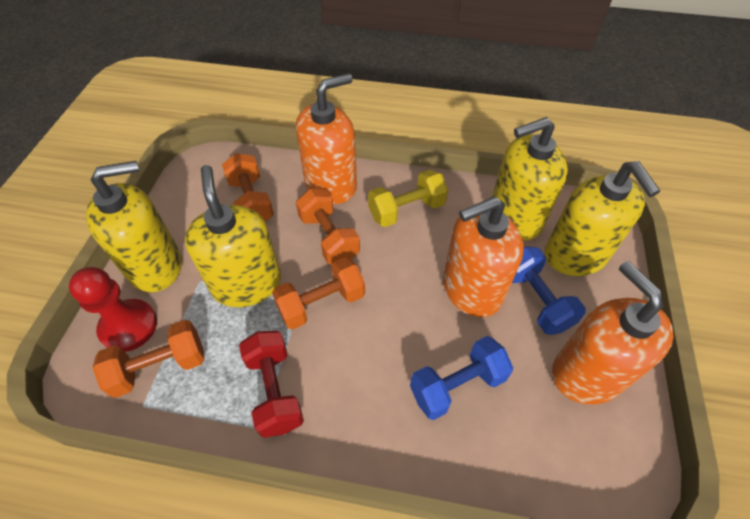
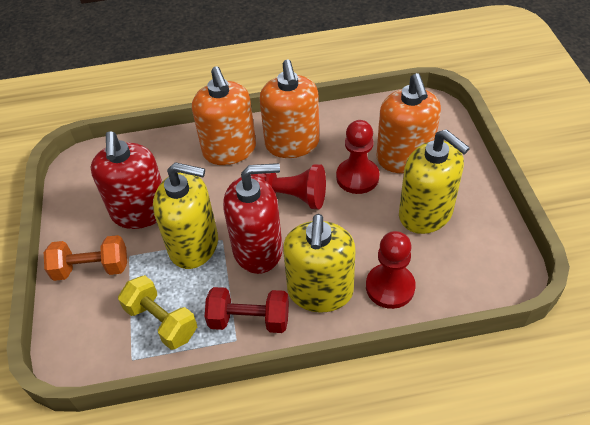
blue dumbbell: [410,336,513,420] [512,247,586,335] = 2 -> none = 0
orange dumbbell: [93,320,204,398] [222,153,274,222] [272,257,365,330] [296,189,360,265] = 4 -> [44,235,127,281] = 1
red pawn: [69,267,157,352] = 1 -> [251,164,326,209] [336,120,379,194] [366,231,416,309] = 3
red soap dispenser: none = 0 -> [91,131,162,229] [223,163,283,274] = 2
yellow soap dispenser: [86,161,182,292] [185,165,281,307] [492,117,568,241] [545,161,660,276] = 4 -> [153,162,218,269] [283,214,356,312] [399,129,470,234] = 3

